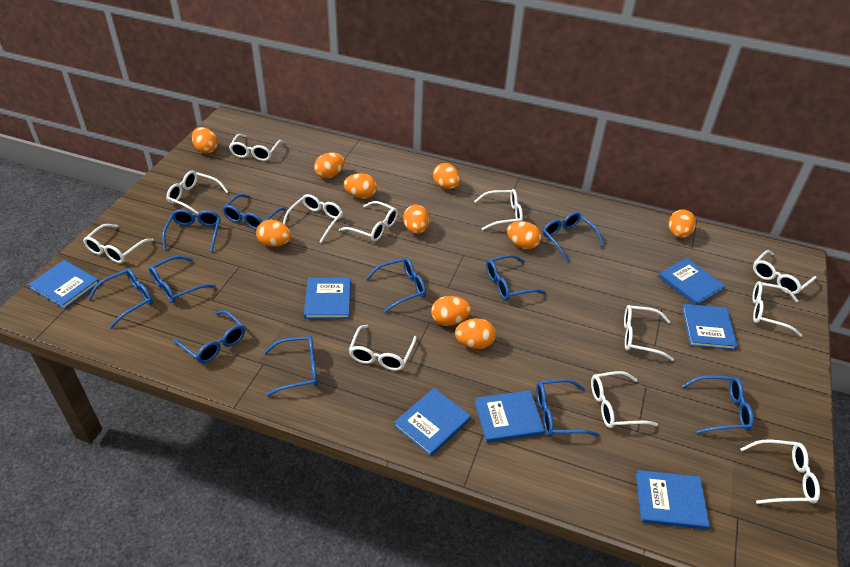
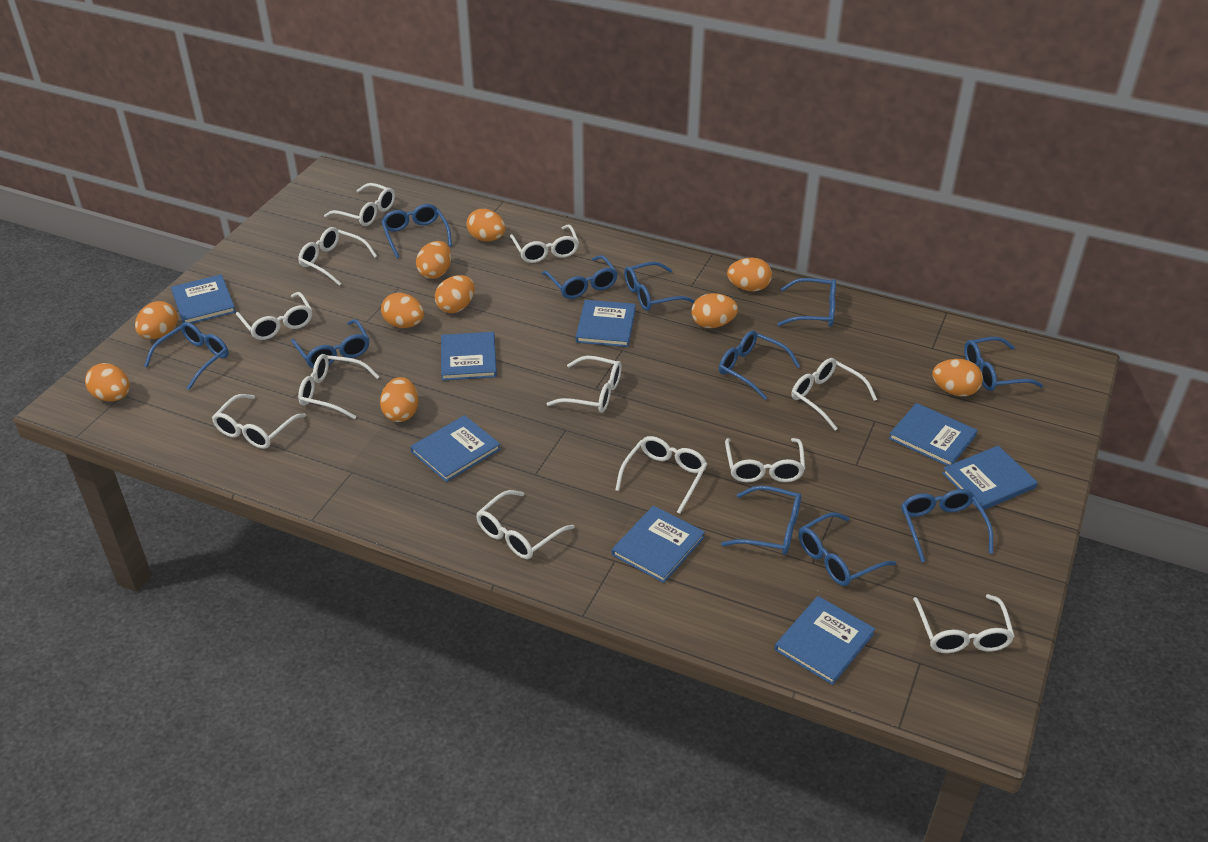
blue book: [28,260,99,309] [304,278,351,319] [394,388,471,456] [475,390,545,443] [636,470,710,530] [658,258,725,305] [682,304,738,350] = 7 -> [171,274,236,323] [410,415,501,482] [441,332,497,381] [576,300,636,347] [612,506,705,583] [775,596,875,685] [889,403,977,466] [942,446,1038,510] = 8

